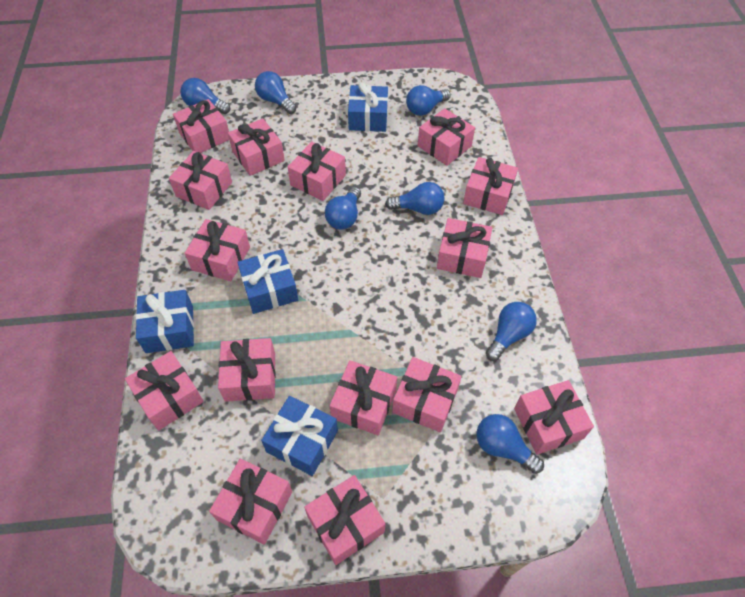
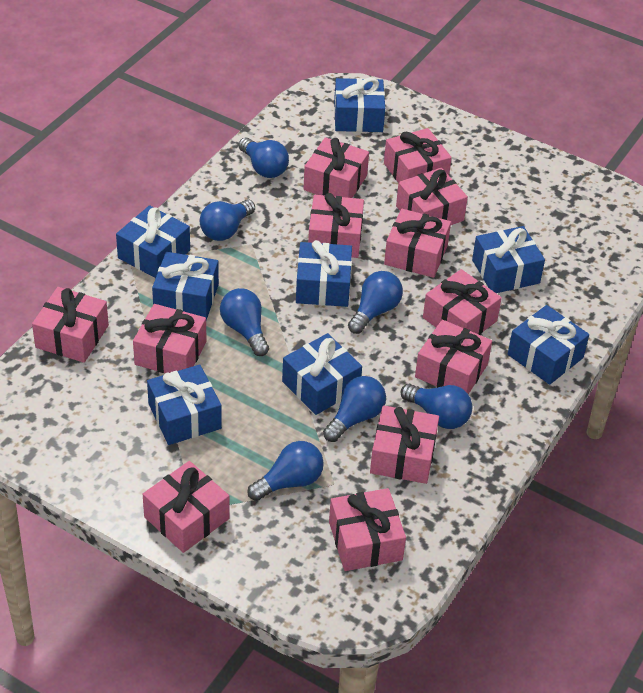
blue gift: [136,290,194,353] [237,249,298,314] [261,396,338,476] [348,83,388,132] = 4 -> [116,205,190,278] [147,365,222,445] [152,252,219,320] [282,333,362,415] [296,240,352,307] [334,78,385,132] [472,226,545,293] [508,305,589,385] = 8
pink gift: [125,351,204,431] [169,151,232,210] [173,99,229,153] [185,219,250,281] [209,459,292,545] [218,338,276,402] [228,118,285,176] [288,142,346,201] [304,475,385,565] [330,360,397,435] [392,357,462,432] [418,108,475,166] [437,218,492,278] [463,157,518,215] [514,380,594,455] = 15 -> [32,287,109,363] [133,304,207,373] [143,461,229,553] [303,137,369,198] [308,193,364,258] [329,488,406,571] [370,405,439,484] [384,128,452,183] [384,209,451,278] [396,168,468,225] [415,320,492,394] [423,269,502,335] = 12

